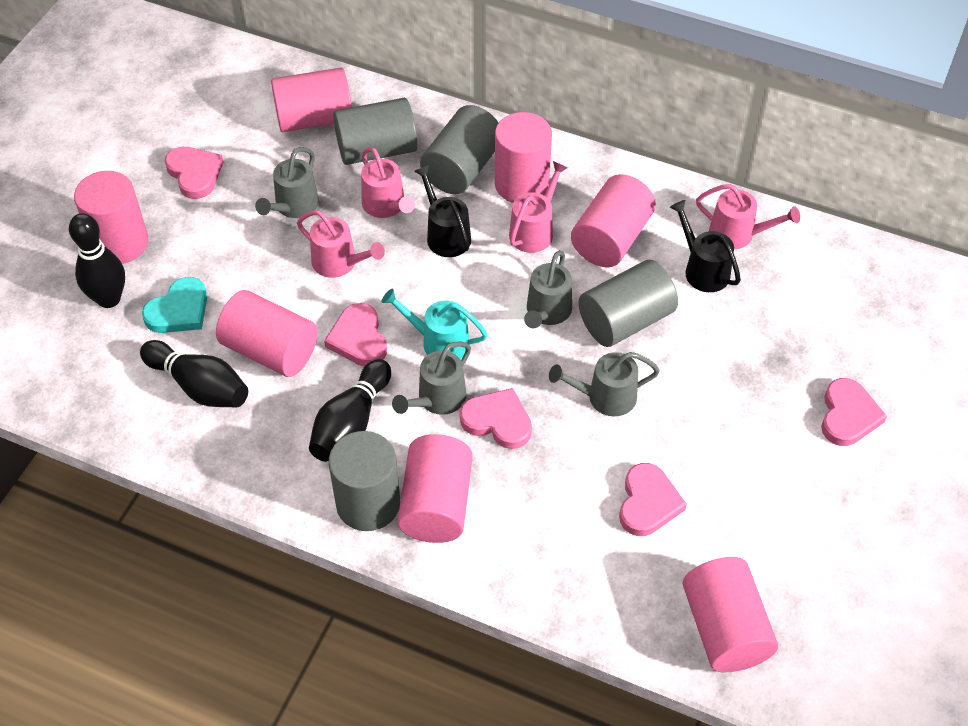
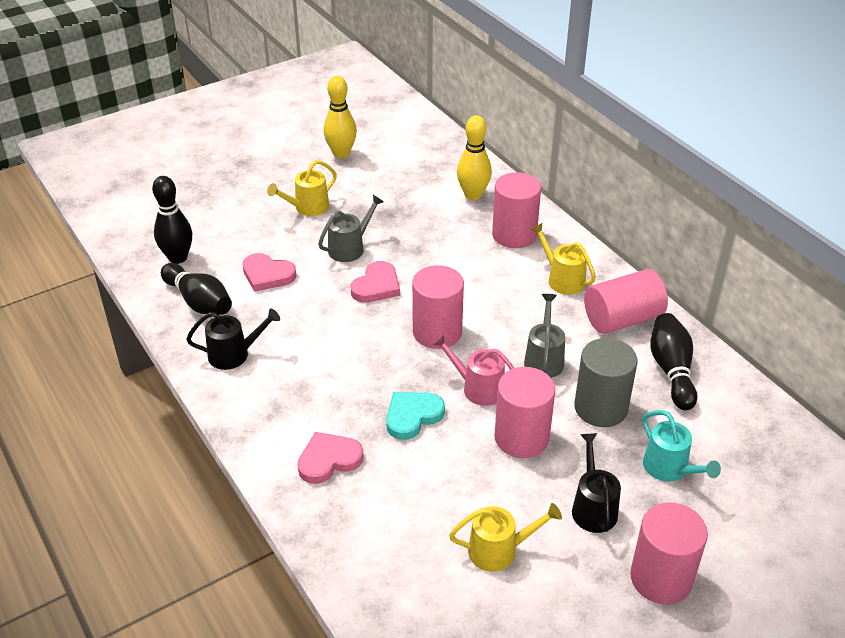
grey cylinder: [329,431,400,531] [333,98,417,165] [420,105,499,194] [579,260,678,347] = 4 -> [574,338,638,427] = 1
grey watering can: [255,147,319,218] [392,341,471,415] [524,250,572,328] [549,352,660,416] = 4 -> [318,195,384,262] [524,294,565,378] = 2
pink cylinder: [74,171,148,264] [216,290,318,377] [271,68,352,132] [397,434,473,543] [495,112,552,203] [571,174,656,267] [683,557,778,672] = 7 -> [412,265,464,349] [492,172,541,248] [495,367,555,458] [584,269,668,334] [630,503,708,604] = 5
pink heart: [165,147,224,199] [324,303,387,366] [460,388,532,449] [619,463,687,536] [821,378,887,446] = 5 -> [242,253,297,292] [297,432,364,484] [350,261,400,303] = 3
pink watering can: [297,211,385,278] [361,147,415,218] [509,161,568,253] [696,184,800,249] = 4 -> [432,333,514,406] = 1
yellow bowling pin: none = 0 -> [323,76,357,158] [457,115,492,200] = 2
yellow watering can: none = 0 -> [267,160,337,216] [449,503,562,572] [531,223,596,295] = 3

